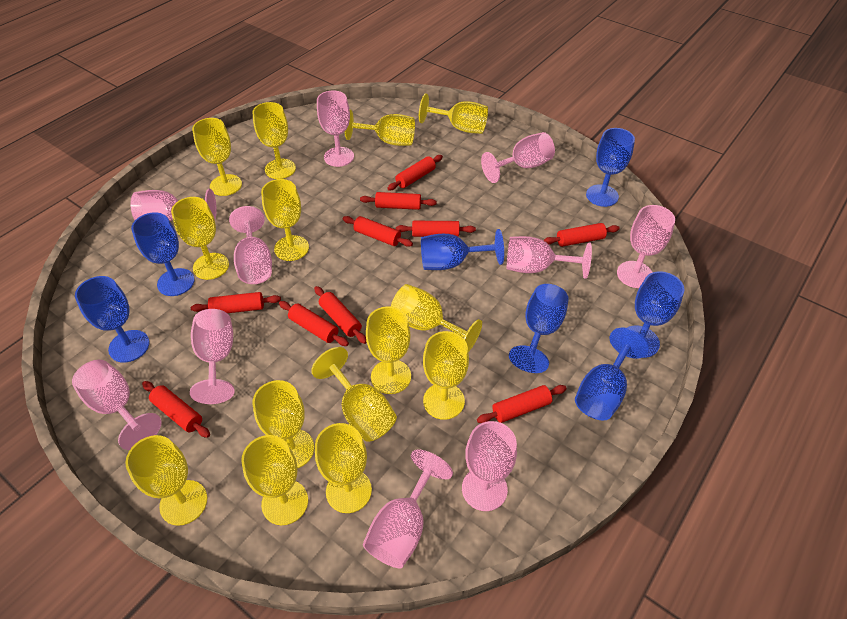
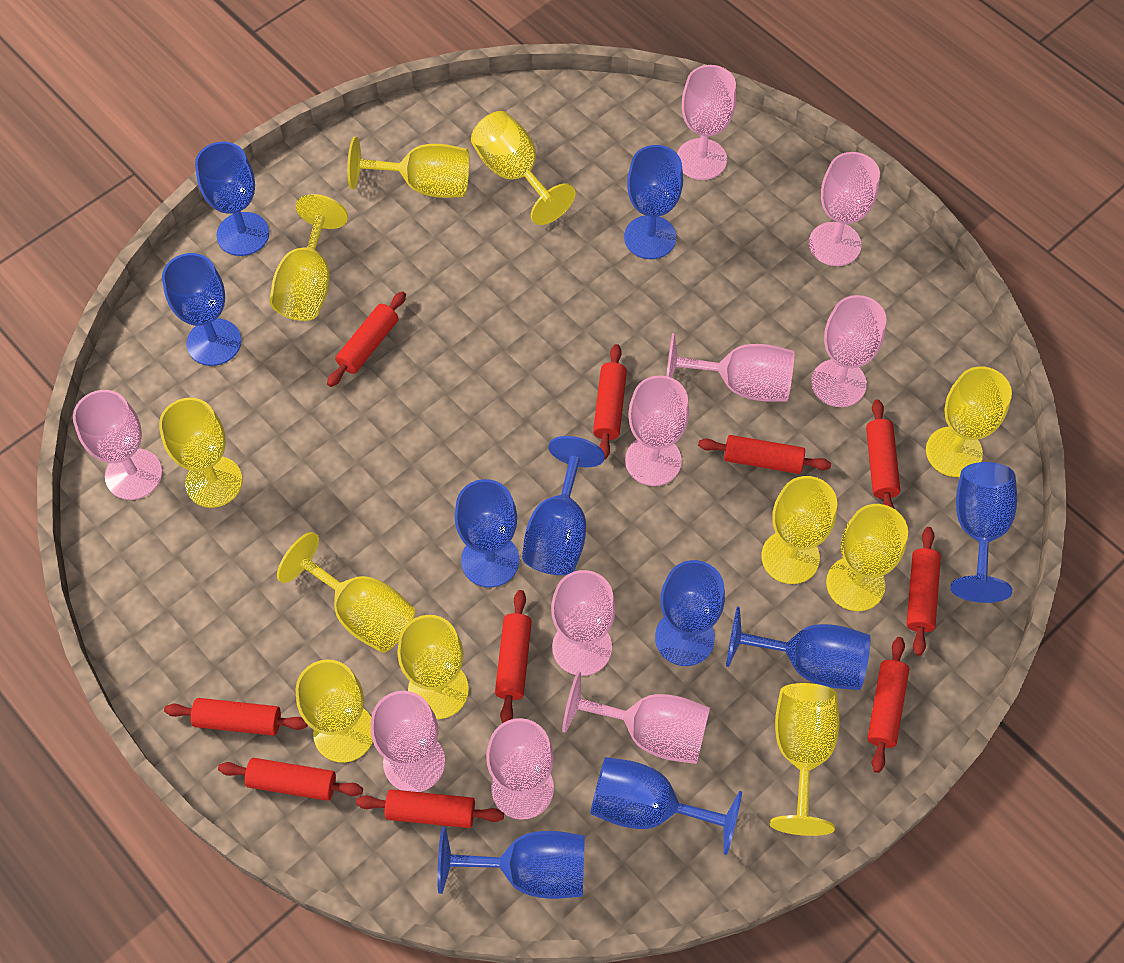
blue goblet: [75,276,149,363] [131,212,194,296] [421,229,504,270] [509,284,569,373] [575,328,649,420] [586,128,635,207] [627,271,684,358] = 7 -> [162,253,241,366] [195,142,269,256] [437,827,585,899] [454,479,519,587] [522,436,605,575] [590,757,742,855] [624,145,683,259] [655,560,725,666] [726,607,871,690] [950,462,1017,603] = 10
yellow goblet: [125,435,207,526] [171,197,229,280] [192,118,242,196] [241,435,308,525] [252,102,296,179] [252,380,314,468] [261,179,309,261] [311,347,397,442] [315,423,372,513] [345,109,415,146] [366,306,411,394] [391,284,482,352] [419,93,488,134] [423,331,469,420] = 14 -> [159,398,243,508] [270,194,348,321] [277,532,415,653] [295,659,373,763] [347,137,469,198] [398,615,469,719] [471,111,575,225] [761,476,837,584] [770,683,840,836] [826,504,908,611] [926,366,1012,477] = 11

